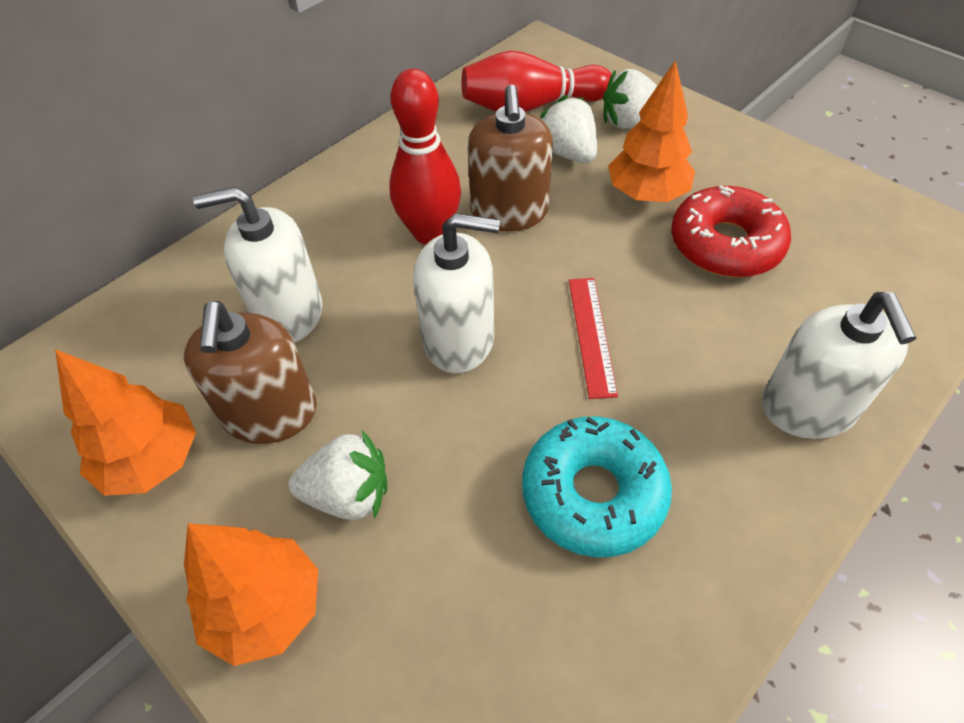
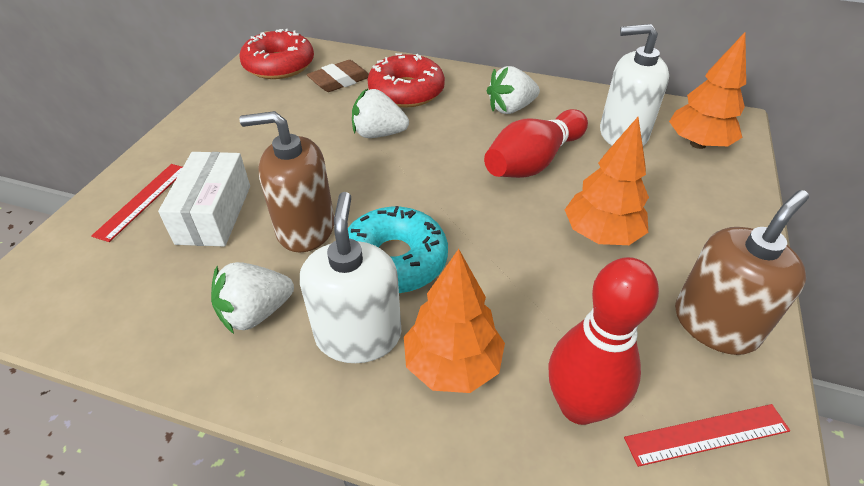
brown eraser: none = 0 -> [307,60,369,92] = 1
red donut: [671,185,791,278] = 1 -> [240,29,314,79] [367,53,445,107] = 2
red ruler: [569,278,618,399] = 1 -> [91,164,183,242] [624,404,790,467] = 2
white box: none = 0 -> [158,152,250,246] = 1
white soap dispenser: [193,187,322,343] [413,213,500,374] [762,292,916,439] = 3 -> [300,192,401,363] [600,24,669,146] = 2

